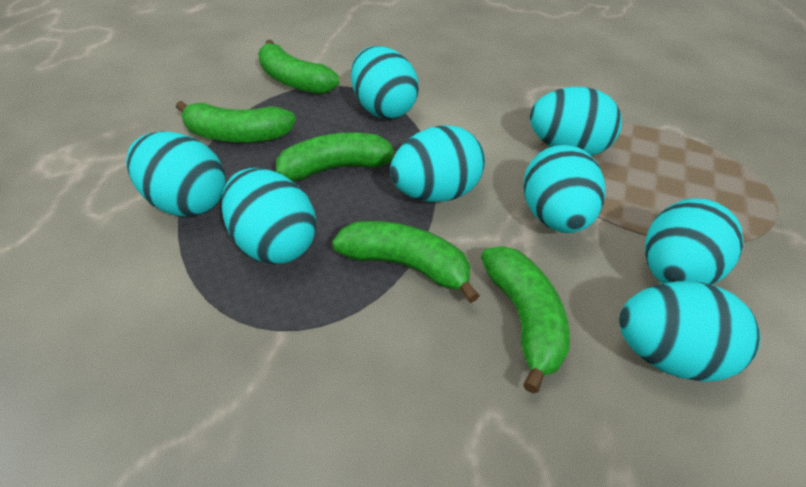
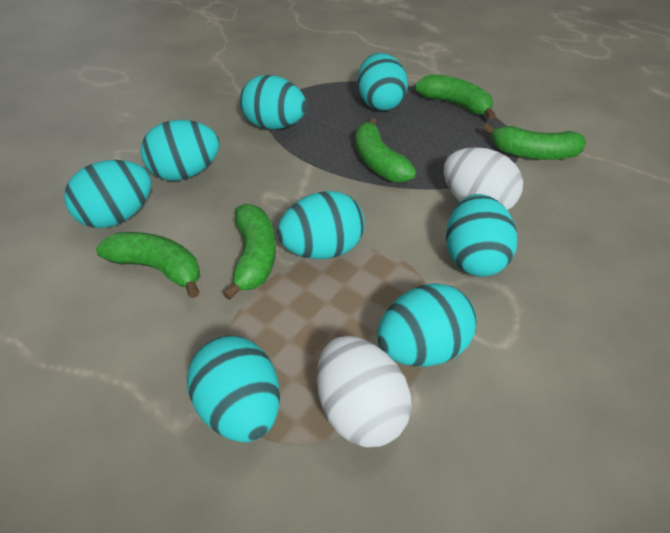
white egg: none = 0 -> [317,336,412,447] [444,147,523,210] = 2

